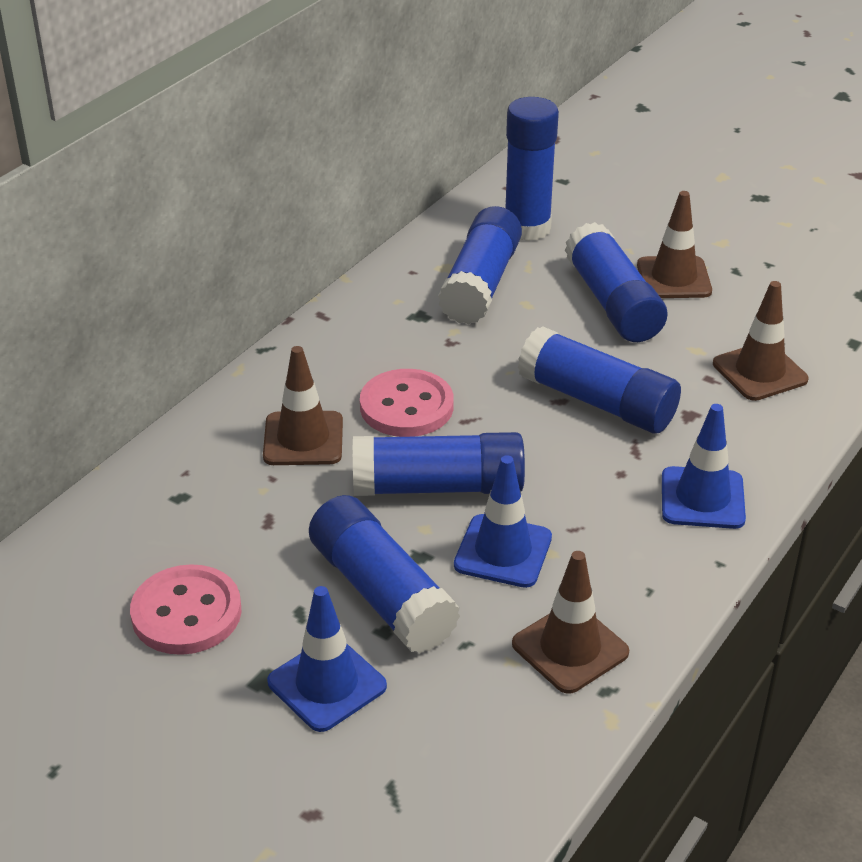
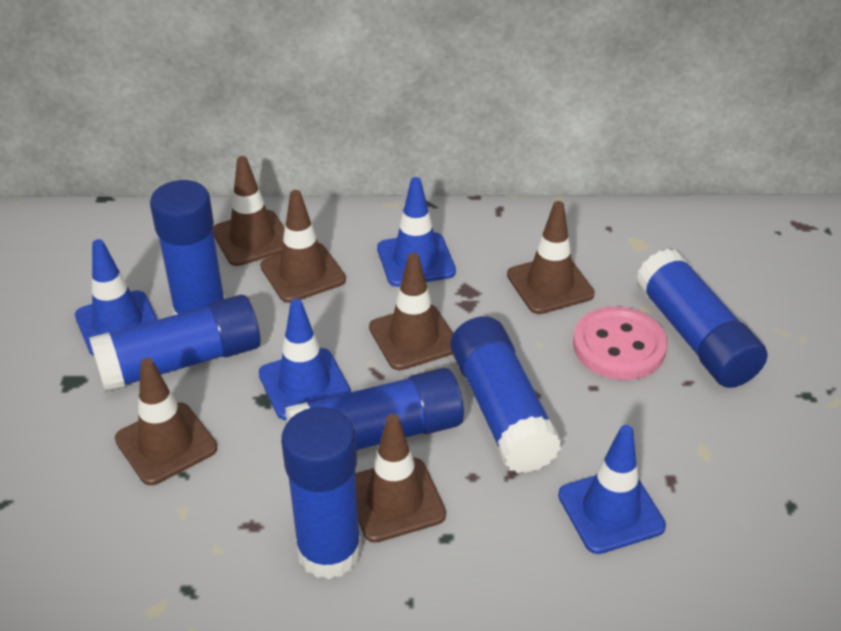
blue traffic cone: [267,586,387,732] [454,455,552,588] [662,404,746,529] = 3 -> [75,239,158,356] [258,299,351,420] [377,177,456,287] [558,425,666,554] = 4
brown traffic cone: [263,346,343,465] [512,551,629,694] [637,191,712,298] [713,281,809,401] = 4 -> [115,358,217,485] [213,156,285,266] [260,190,346,303] [355,414,446,543] [369,253,453,370] [507,201,595,314] = 6
pink button: [130,564,242,655] [360,369,454,437] = 2 -> [573,306,668,380] = 1

